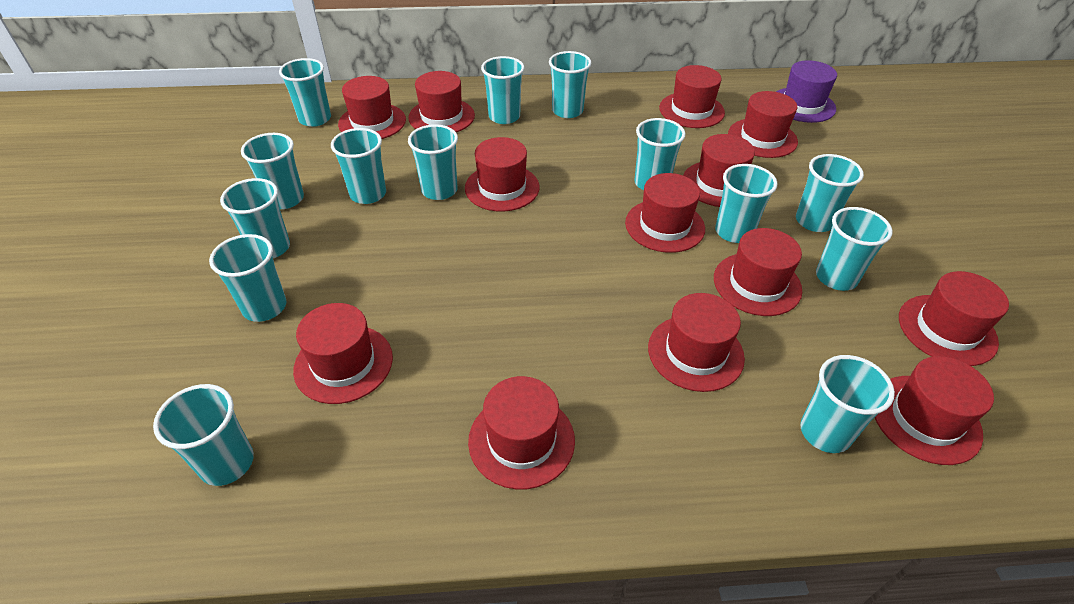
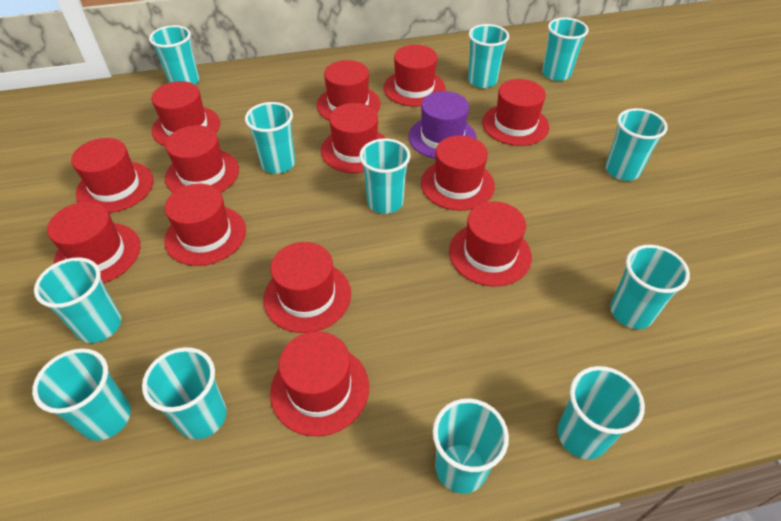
turquoise cup: [153,384,254,486] [209,234,287,322] [220,178,290,258] [241,133,304,209] [279,58,331,127] [331,128,386,204] [408,124,458,200] [481,56,524,124] [549,51,591,118] [634,118,685,190] [715,164,777,243] [796,154,864,232] [800,355,895,453] [816,207,893,291] = 14 -> [32,348,131,441] [34,257,121,343] [142,347,227,439] [149,25,199,85] [245,102,295,174] [359,138,410,214] [433,398,509,494] [468,24,509,88] [542,18,589,81] [558,366,645,459] [605,108,668,181] [610,245,690,329] = 12

